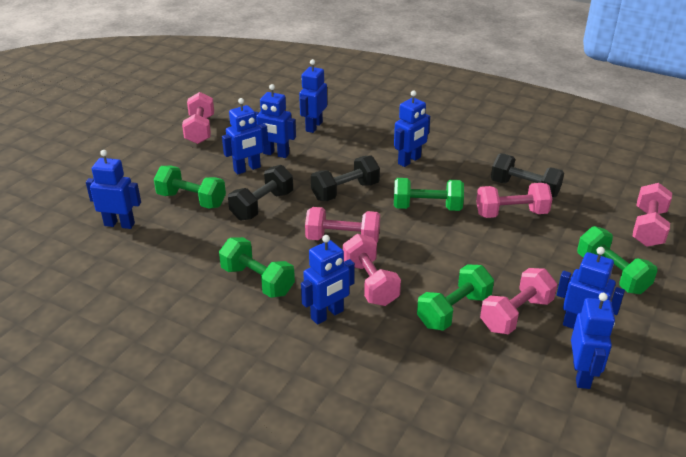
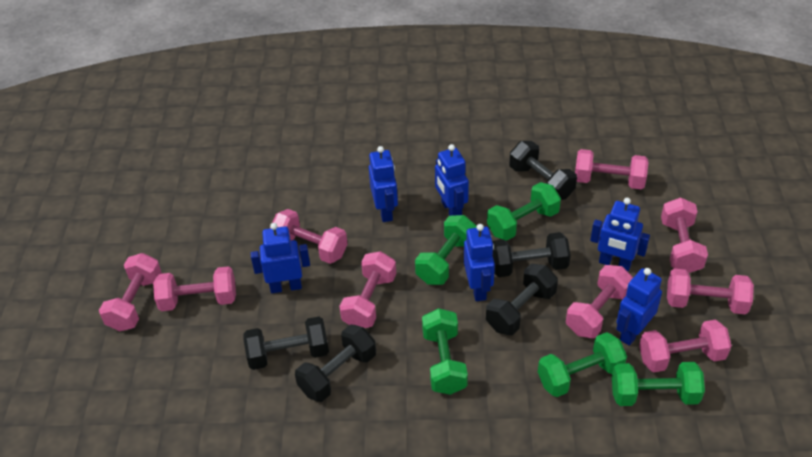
black dumbbell: [228,165,293,220] [311,155,380,201] [491,153,564,198] = 3 -> [244,317,329,370] [295,324,376,402] [486,264,558,335] [492,232,571,277] [509,141,577,200] = 5
blue robot: [86,150,141,229] [222,98,268,174] [255,84,296,158] [299,59,327,133] [301,235,355,325] [394,90,430,167] [557,247,625,329] [571,293,615,389] = 8 -> [251,223,310,293] [369,146,398,222] [435,144,469,216] [464,224,495,301] [590,198,650,271] [616,268,662,346] = 6
pink dumbbell: [182,92,214,144] [305,207,380,243] [343,234,401,306] [476,183,552,218] [480,268,557,334] [633,183,672,247] = 6 -> [99,253,162,332] [153,266,236,311] [272,209,348,264] [339,251,396,328] [566,265,633,338] [575,149,649,189] [639,320,732,372] [661,197,708,273] [667,268,754,314] = 9

